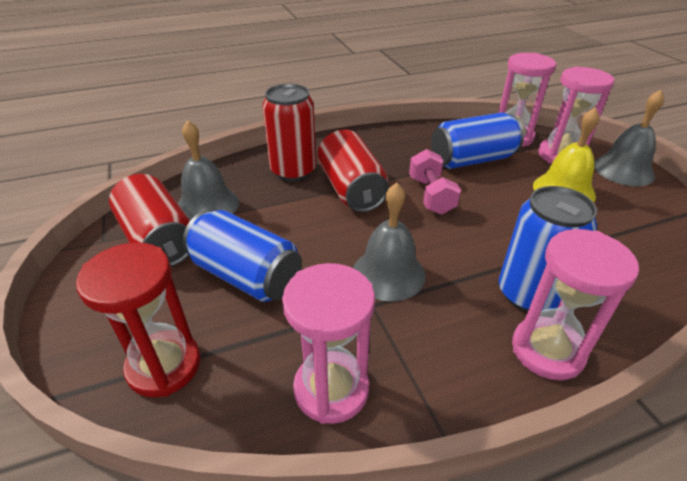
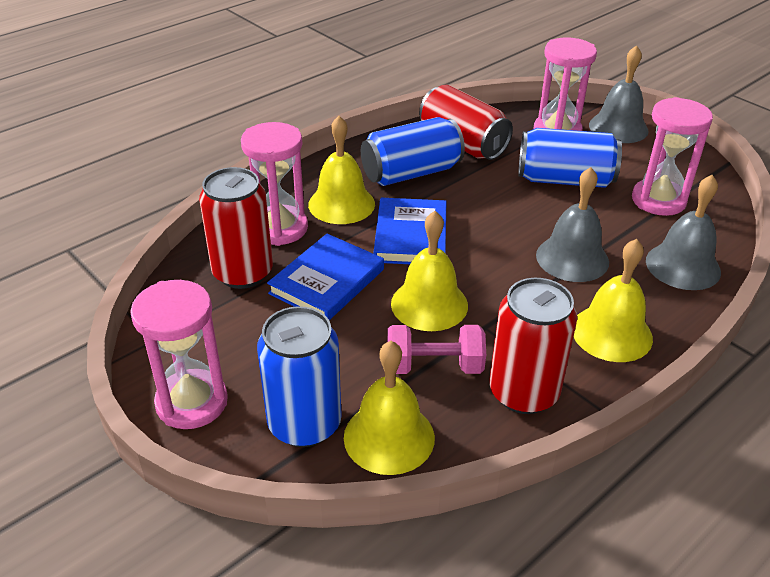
blue book: none = 0 -> [267,234,384,320] [374,198,446,264] = 2
red hourglass: [76,242,200,397] = 1 -> none = 0
yellow bell: [533,108,599,202] = 1 -> [308,116,375,224] [344,341,435,475] [391,211,468,331] [573,239,653,362] = 4

